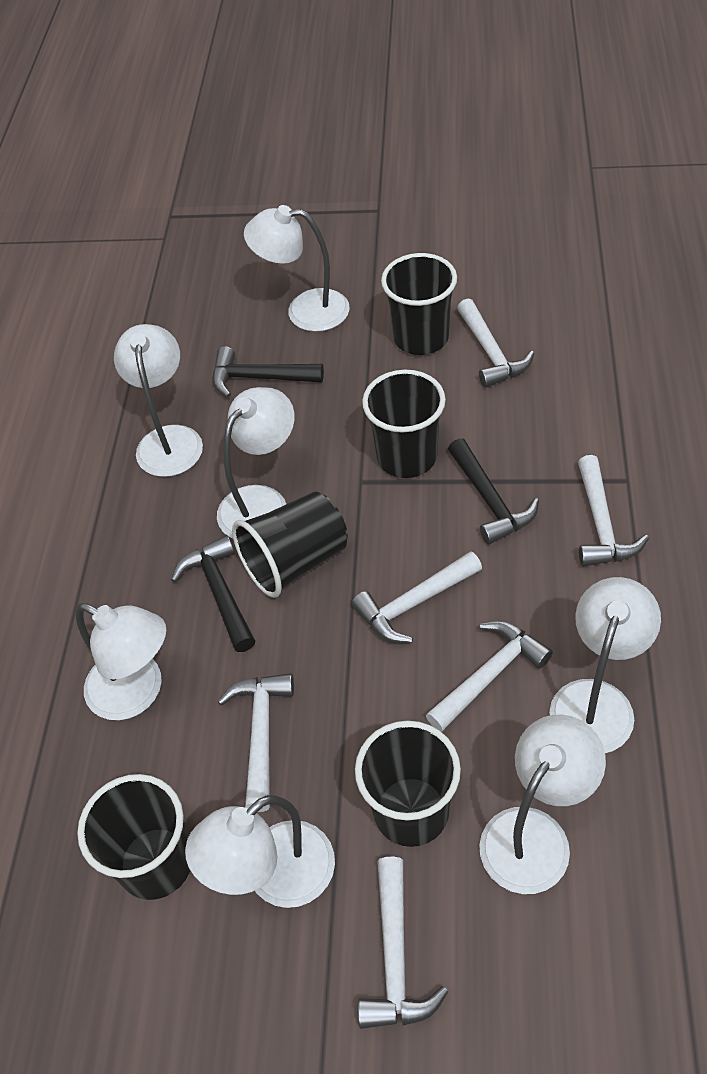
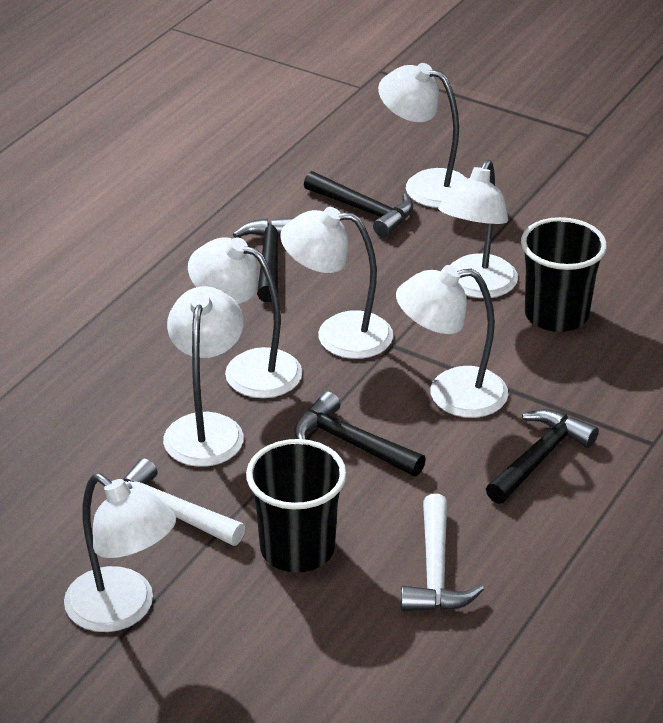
black cup: [77,774,191,900] [232,492,348,598] [355,721,461,847] [362,370,446,478] [381,253,457,355] = 5 -> [246,439,347,572] [521,217,607,332] = 2
black hammer: [171,535,255,652] [213,346,324,397] [448,438,539,544] = 3 -> [233,218,294,302] [294,391,426,476] [304,171,413,237] [486,409,599,504] = 4
white hammer: [218,673,294,812] [351,551,482,643] [358,857,448,1029] [426,621,553,732] [457,298,534,388] [578,455,649,567] = 6 -> [123,458,245,546] [401,494,484,612] = 2

